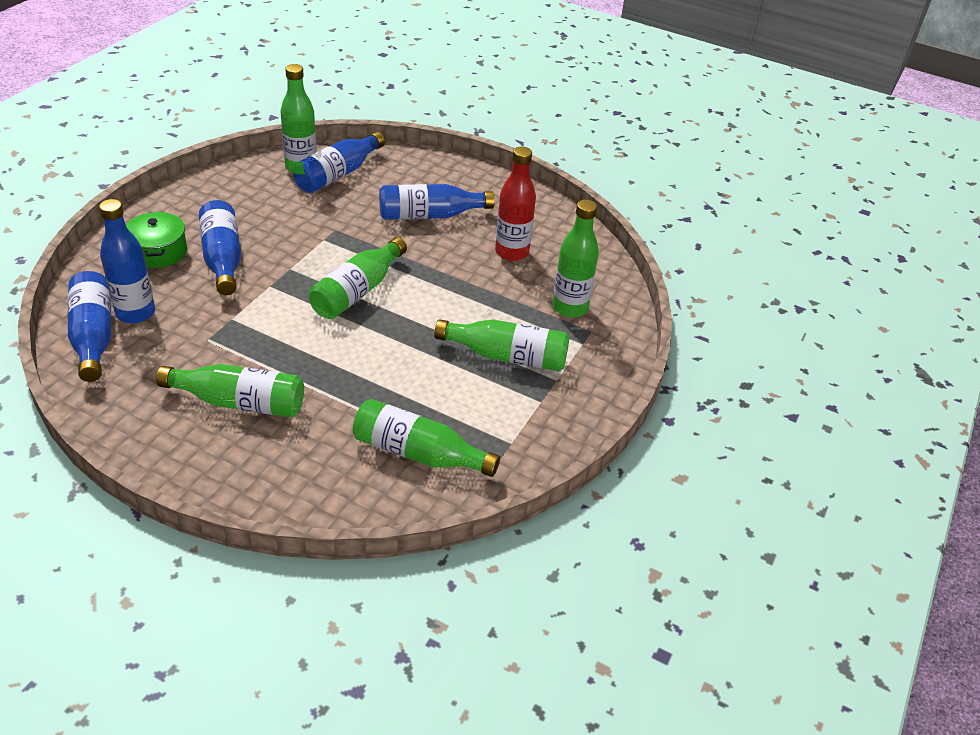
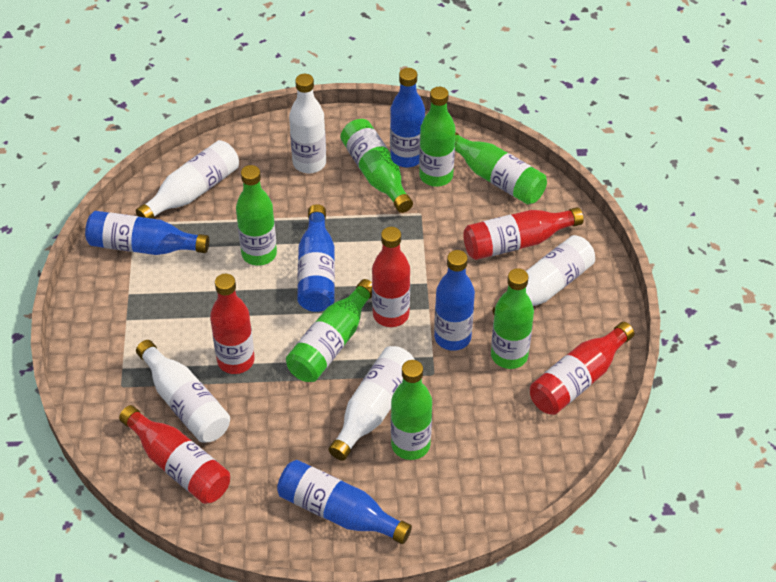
green bottle: [156,364,304,418] [281,64,317,173] [309,237,407,319] [353,399,500,477] [434,319,570,371] [552,200,599,317] = 6 -> [236,165,277,266] [286,279,372,382] [341,119,413,213] [391,360,432,460] [419,87,456,187] [455,132,547,205] [491,268,534,369] = 7
green pot: [126,212,187,268] = 1 -> none = 0
red bottle: [495,146,536,261] = 1 -> [119,405,230,504] [210,274,255,374] [372,227,410,327] [463,207,584,260] [530,322,634,415] = 5
white bottle: none = 0 -> [136,140,239,219] [136,340,230,443] [289,74,326,173] [328,346,415,461] [492,235,595,314] = 5

